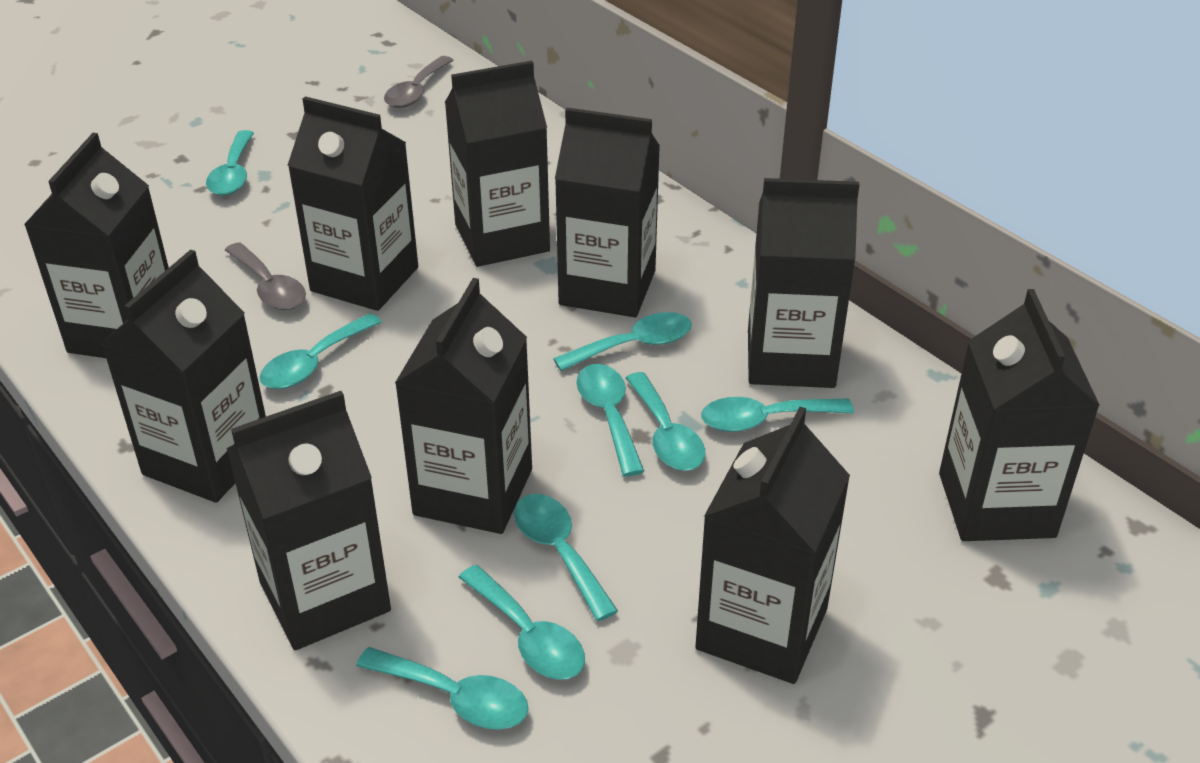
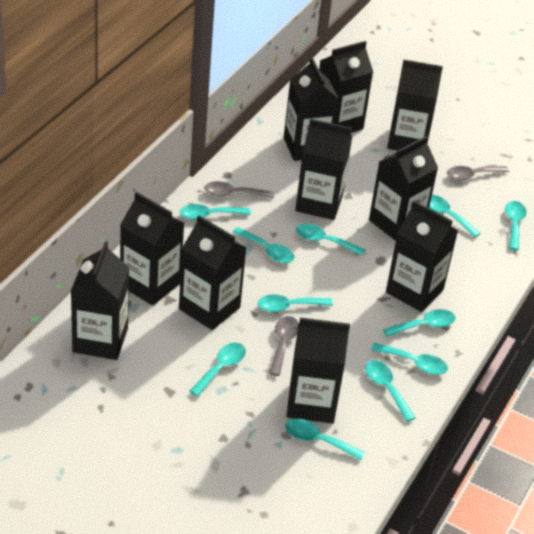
grey spoon: [225,242,306,310] [384,56,453,108] = 2 -> [204,181,274,198] [269,316,299,376] [447,166,509,181] = 3
turquoise spoon: [206,130,254,196] [260,313,382,389] [356,647,529,730] [459,565,585,680] [514,494,618,621] [553,312,692,371] [576,364,644,476] [626,372,706,471] [701,397,854,432] = 9 -> [180,204,251,220] [190,343,246,397] [232,227,295,263] [258,294,333,312] [285,418,365,461] [296,224,365,256] [365,360,416,422] [371,343,448,375] [383,309,456,337] [429,195,481,237] [505,201,527,250] = 11

